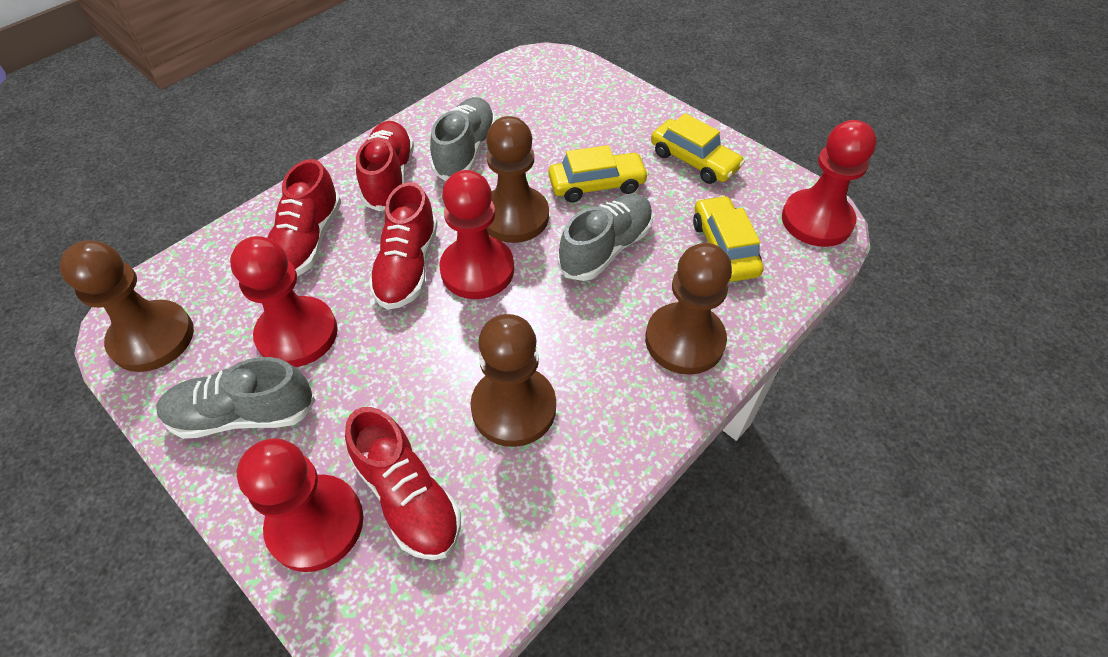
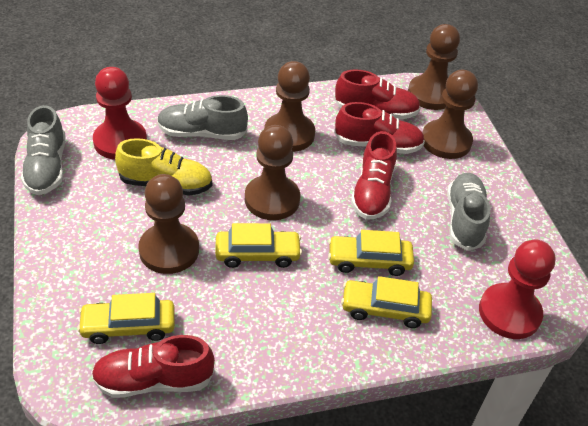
brown pawn: [59,240,194,372] [471,314,556,447] [486,116,549,243] [645,243,732,375] = 4 -> [138,174,199,274] [245,125,300,220] [264,61,315,152] [408,24,460,110] [422,70,478,159] = 5
red pawn: [230,236,338,367] [237,438,363,572] [439,170,514,299] [782,120,877,247] = 4 -> [93,67,147,160] [479,240,555,339] = 2
yellow car: [548,145,649,202] [651,113,745,184] [693,195,764,282] = 3 -> [77,293,175,344] [215,223,302,268] [328,230,414,276] [341,276,432,328] = 4
yellow shoe: none = 0 -> [115,138,212,196] = 1

